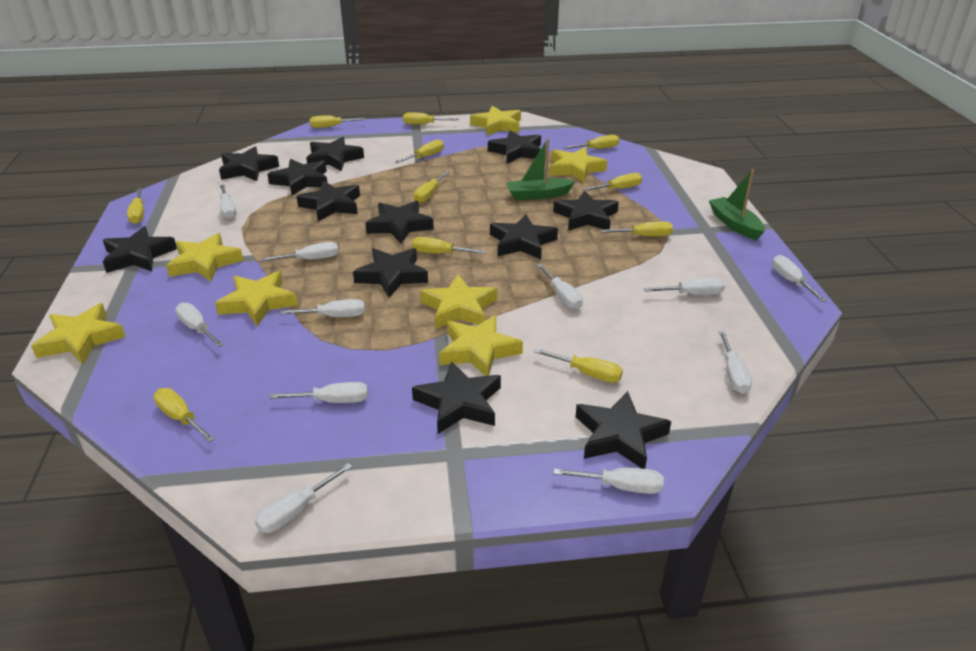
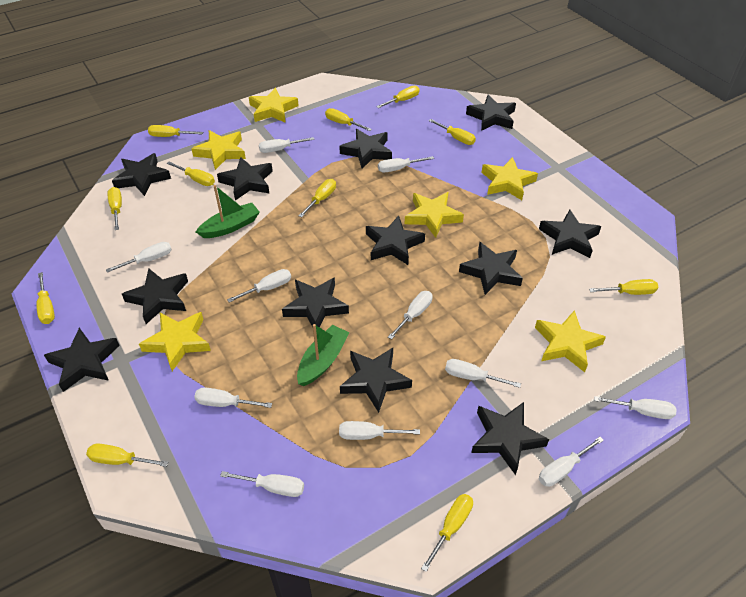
yellow star: [31,303,126,364] [166,233,244,281] [215,271,298,326] [420,275,497,329] [439,315,523,376] [470,106,521,136] [550,147,607,183] = 7 -> [139,312,211,371] [191,130,246,170] [249,88,299,123] [405,192,464,238] [481,157,538,200] [535,310,606,372] = 6

